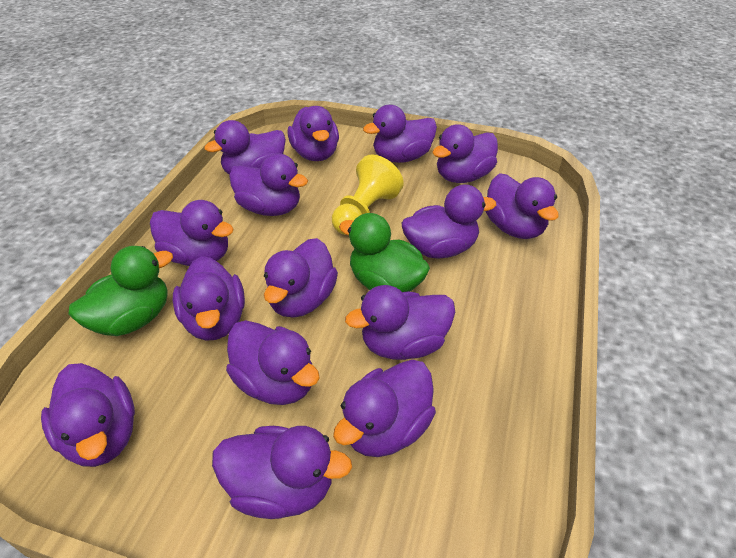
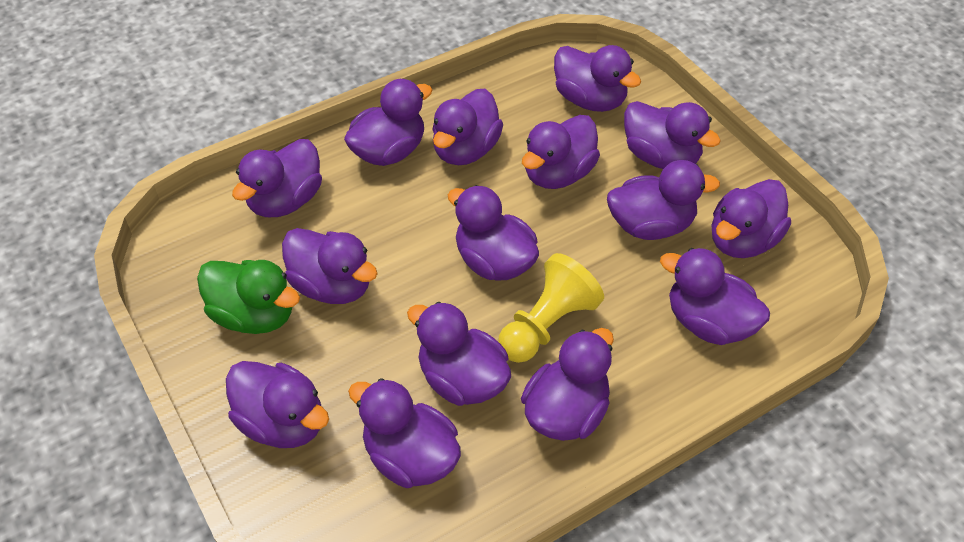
green duck: [68,246,173,336] [339,213,430,292] = 2 -> [197,260,300,334] = 1

